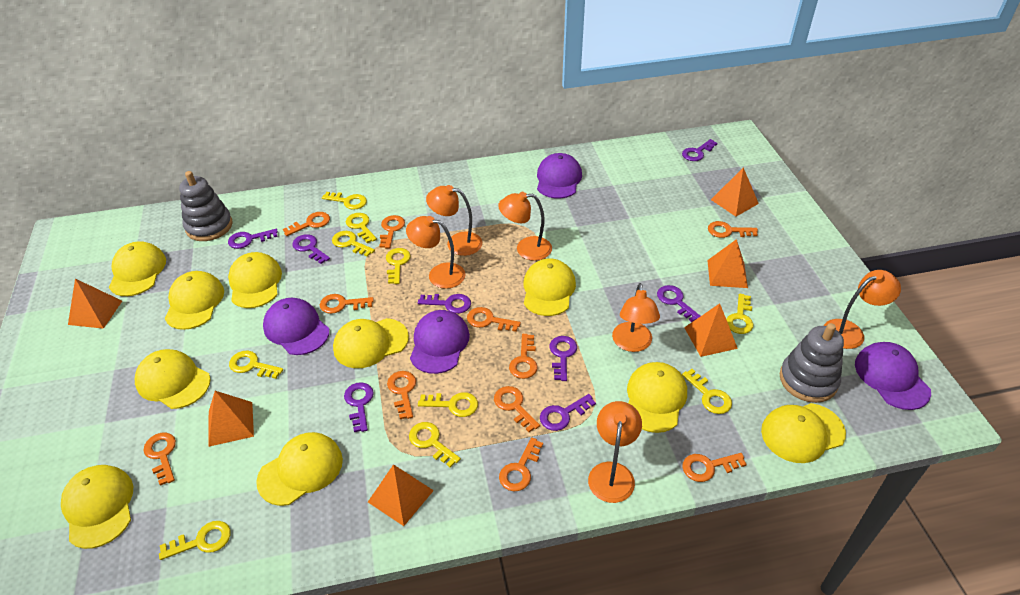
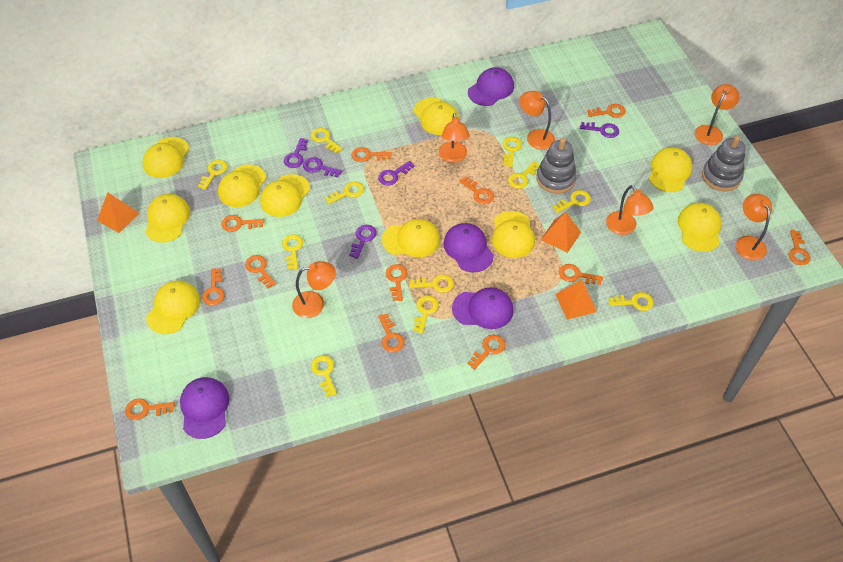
orange key: [143,433,176,486] [283,212,330,236] [320,294,374,314] [379,215,405,249] [387,371,416,419] [467,307,521,332] [494,386,540,432] [499,437,543,491] [509,334,537,379] [682,453,747,482] [708,221,758,238] = 11 -> [125,398,175,420] [202,268,225,306] [221,215,264,232] [245,255,276,288] [351,147,392,162] [378,313,405,353] [386,264,407,301] [459,176,494,204] [467,335,505,370] [559,264,603,285] [587,104,626,118] [788,230,811,265] = 12
orange pyramid: [68,279,122,329] [209,391,254,447] [368,464,434,526] [684,303,738,357] [707,239,748,288] [711,167,759,217] = 6 -> [97,192,140,233] [541,212,581,253] [555,280,597,320] = 3
purple key: [228,229,278,249] [292,234,330,264] [344,382,374,432] [418,294,471,314] [540,394,596,431] [549,336,577,381] [657,285,700,322] [682,139,717,161] = 8 -> [284,138,308,168] [303,157,342,178] [349,225,377,259] [378,161,415,186] [580,122,619,138] = 5
yellow key: [159,521,231,560] [229,351,283,379] [322,192,367,210] [332,231,375,257] [346,213,377,243] [386,248,411,284] [409,422,461,468] [418,392,478,417] [682,369,732,414] [726,293,753,334] = 10 -> [198,160,227,190] [282,234,303,270] [311,128,343,153] [311,355,337,397] [325,181,364,205] [409,274,454,293] [413,295,439,334] [503,137,522,167] [508,161,539,189] [553,190,591,213] [608,292,654,311] = 11

